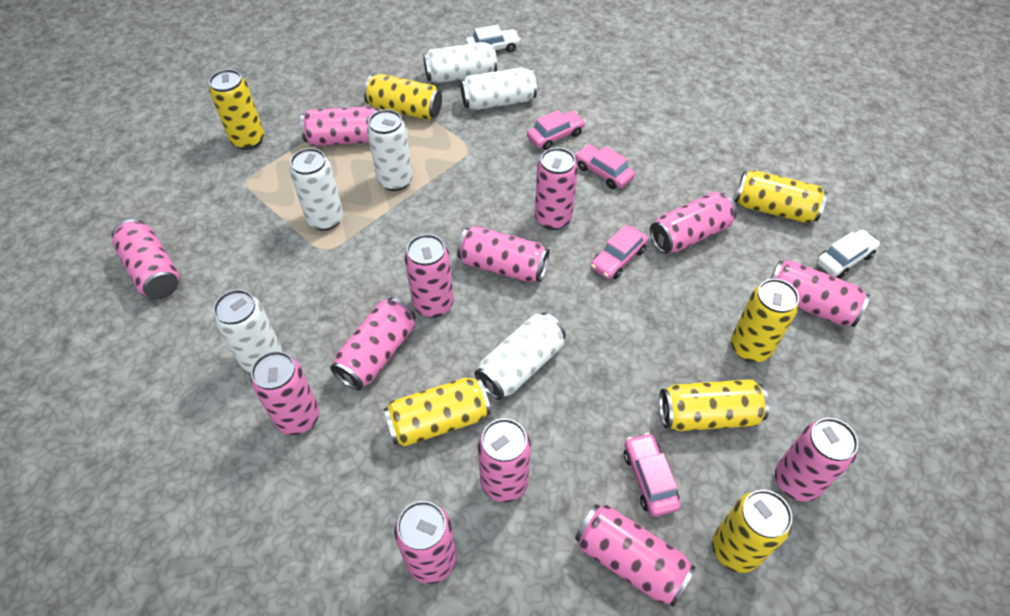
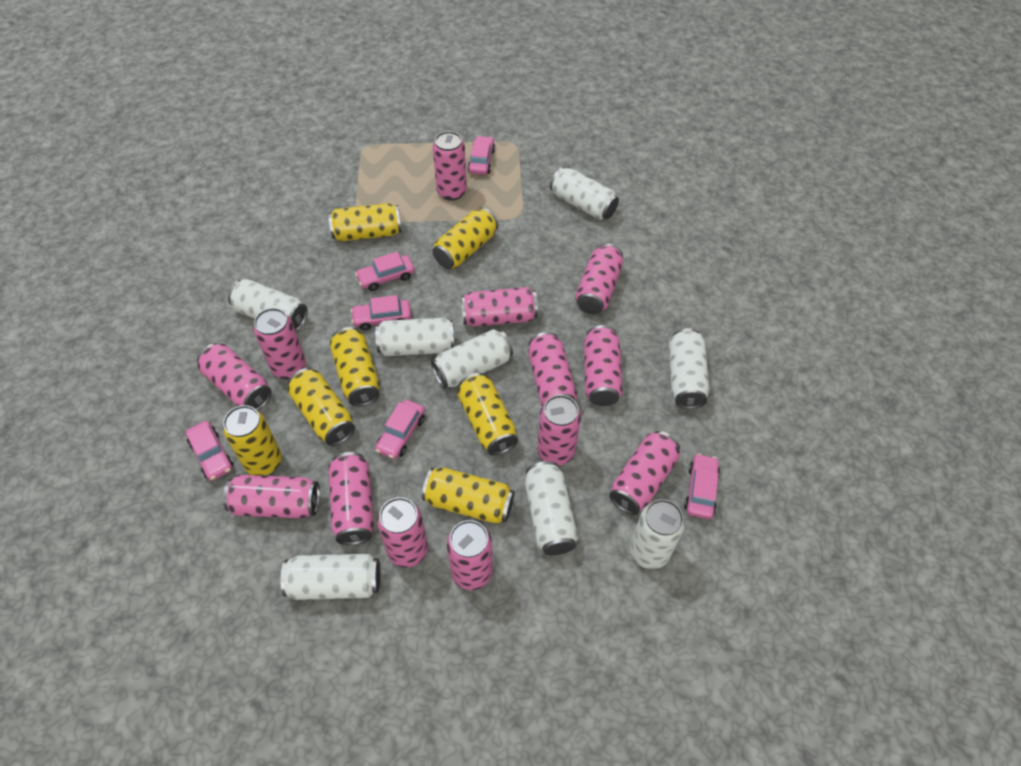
pink car: [527,110,586,150] [575,144,635,189] [591,225,648,279] [624,433,681,517] = 4 -> [186,421,233,481] [351,295,411,331] [355,252,415,291] [375,400,425,459] [467,136,495,175] [684,453,720,519] = 6
white can: [214,290,282,373] [290,148,343,230] [367,109,413,191] [423,42,497,84] [460,67,537,111] [475,313,566,400] = 6 -> [228,279,308,331] [281,554,380,600] [375,318,454,356] [431,329,513,389] [525,461,578,555] [550,167,619,220] [630,499,685,569] [669,328,709,409] = 8
white car: [466,25,521,52] [817,230,880,278] = 2 -> none = 0

